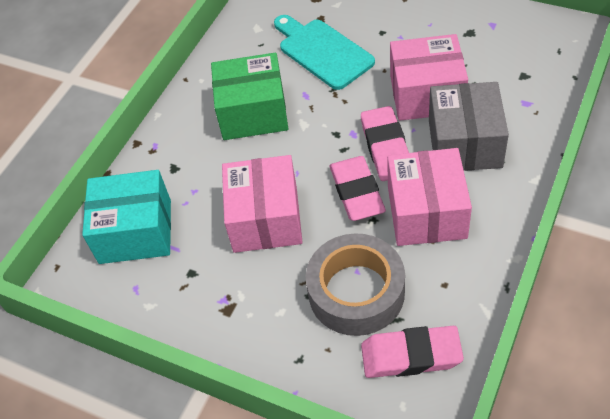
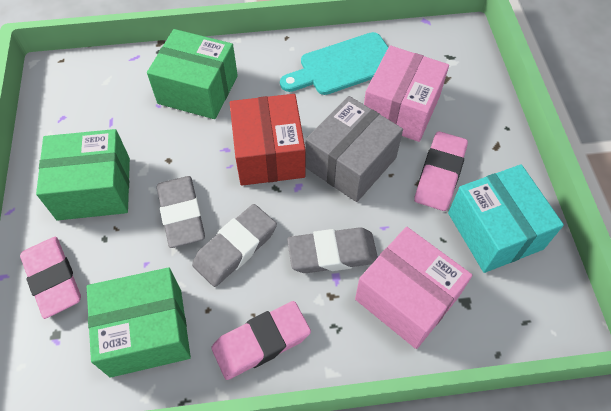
green box: [211,52,288,140] = 1 -> [36,129,130,220] [87,267,191,378] [147,29,238,119] = 3
grey eraser: none = 0 -> [157,176,205,248] [192,204,277,287] [287,227,378,273] = 3
grey tape: [306,233,405,336] = 1 -> none = 0
pink box: [222,155,303,253] [387,148,472,246] [390,34,468,121] = 3 -> [355,227,472,349] [364,45,449,142] = 2
red box: none = 0 -> [230,94,305,186] = 1

